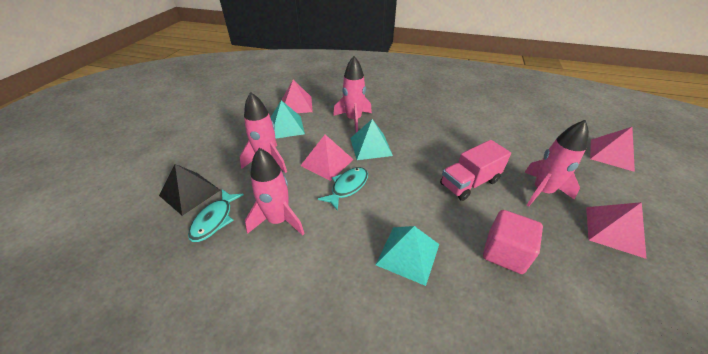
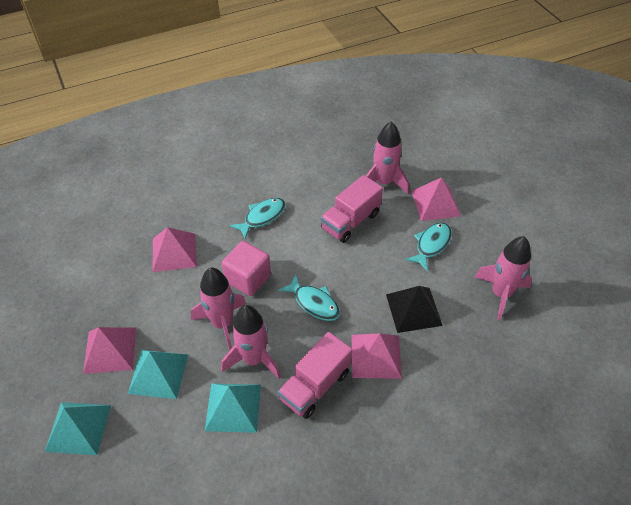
pink truck: [440,140,511,201] = 1 -> [278,332,352,419] [321,175,383,243] = 2
turquoise fish: [188,189,244,242] [318,167,368,211] = 2 -> [230,198,286,239] [278,274,340,321] [405,222,452,272] = 3

